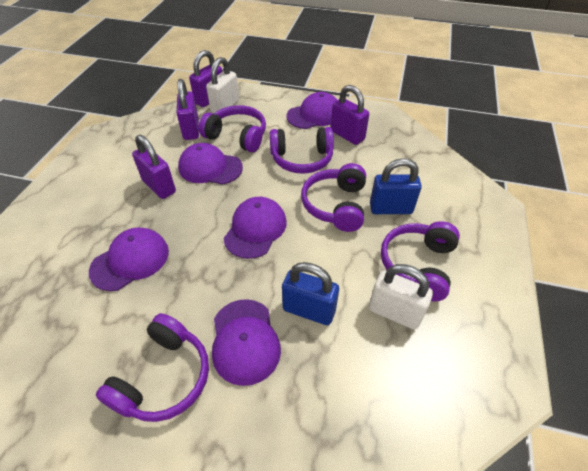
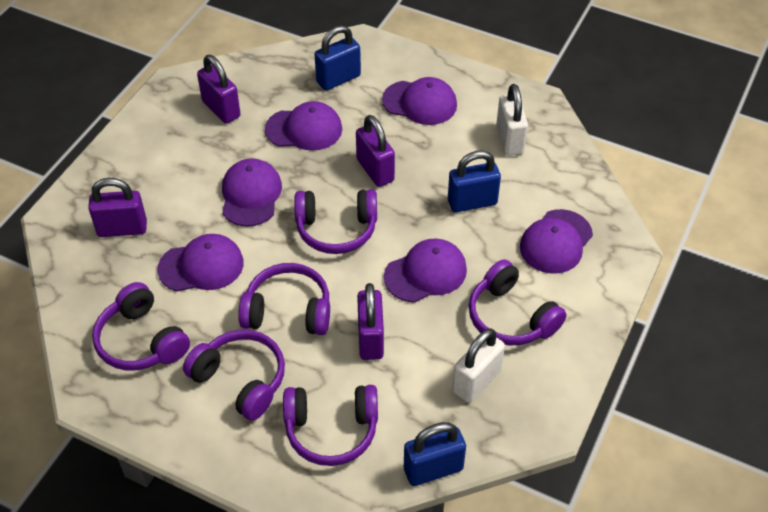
blue padlock: [282,262,339,325] [370,158,422,214] = 2 -> [314,25,361,91] [404,422,466,486] [448,151,501,212] = 3
purple cap: [89,228,169,291] [178,143,243,185] [212,299,281,386] [223,197,286,259] [286,92,337,129] = 5 -> [157,234,244,292] [222,158,282,227] [265,101,342,151] [382,77,457,125] [384,239,467,303] [520,209,593,274] = 6
purple headphones: [96,313,209,422] [199,105,266,152] [270,127,334,174] [301,163,366,232] [381,221,460,301] = 5 -> [92,282,190,370] [183,330,285,421] [238,263,330,335] [283,385,378,466] [294,189,377,254] [469,259,567,345] = 6

